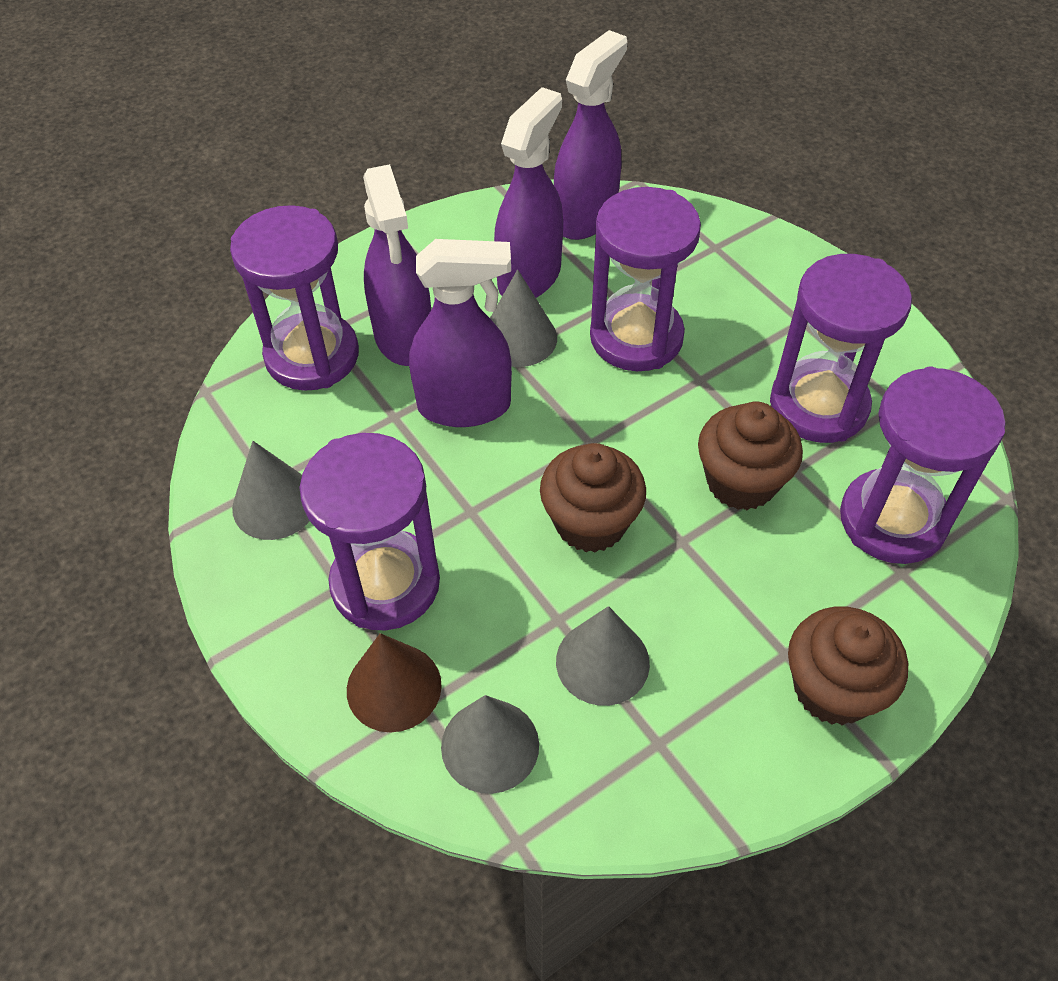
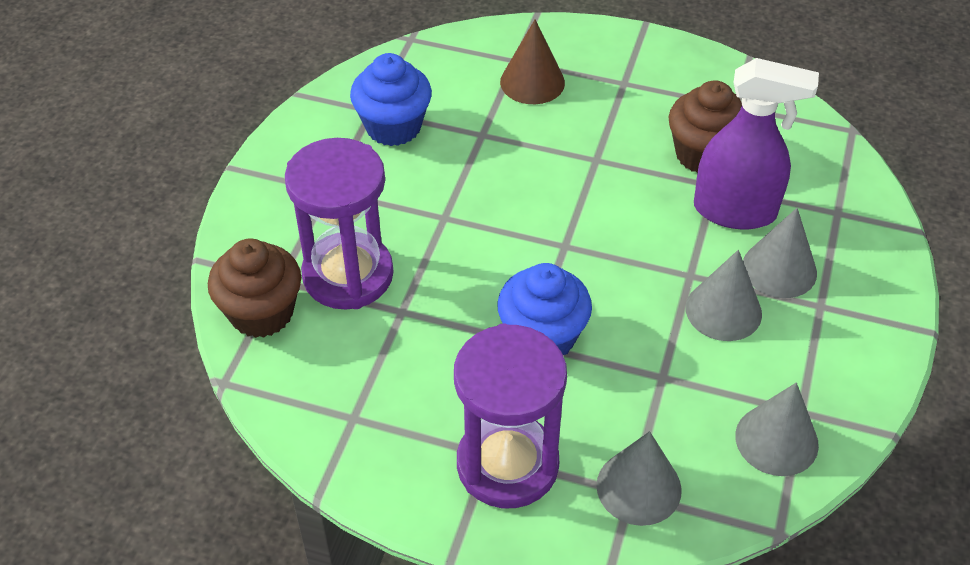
blue cupcake: none = 0 -> [350,53,432,146] [497,263,592,355] = 2
brown cupcake: [540,443,646,552] [698,402,803,510] [788,606,908,725] = 3 -> [208,239,301,338] [669,80,742,173] = 2
purple hourglass: [230,205,359,391] [299,433,440,631] [590,187,701,371] [770,254,912,443] [840,366,1006,564] = 5 -> [285,138,393,310] [454,323,567,508] = 2
purple spray bottle: [363,164,431,366] [409,239,512,427] [494,87,563,298] [554,30,627,240] = 4 -> [694,58,819,229] = 1

